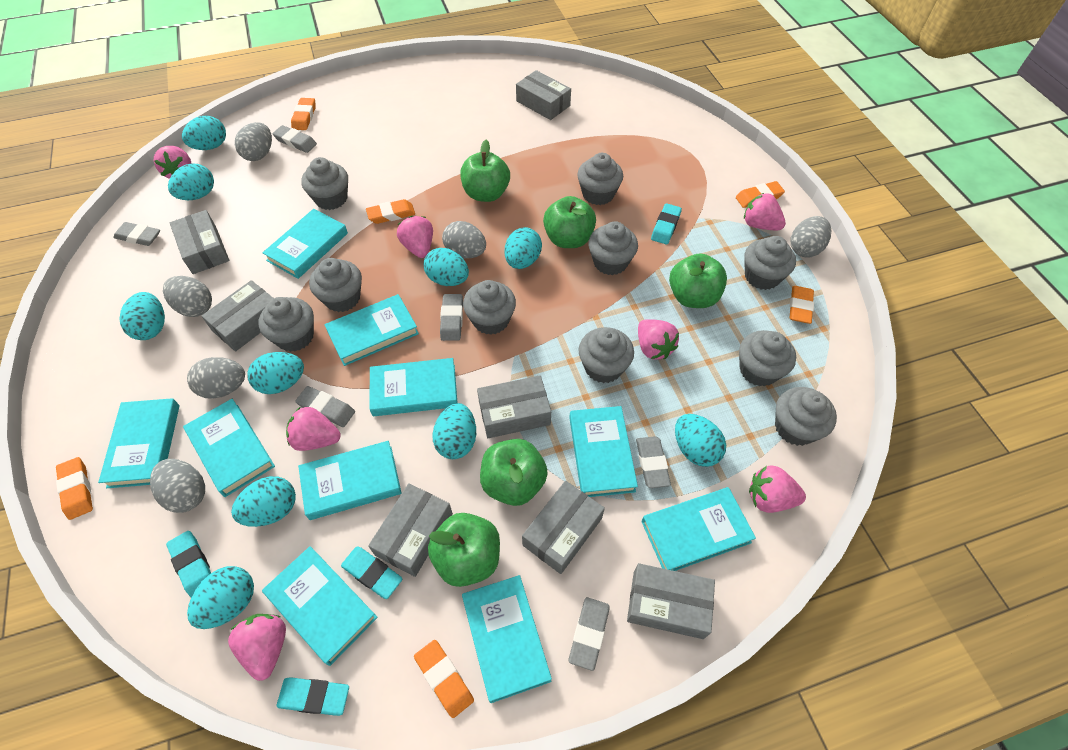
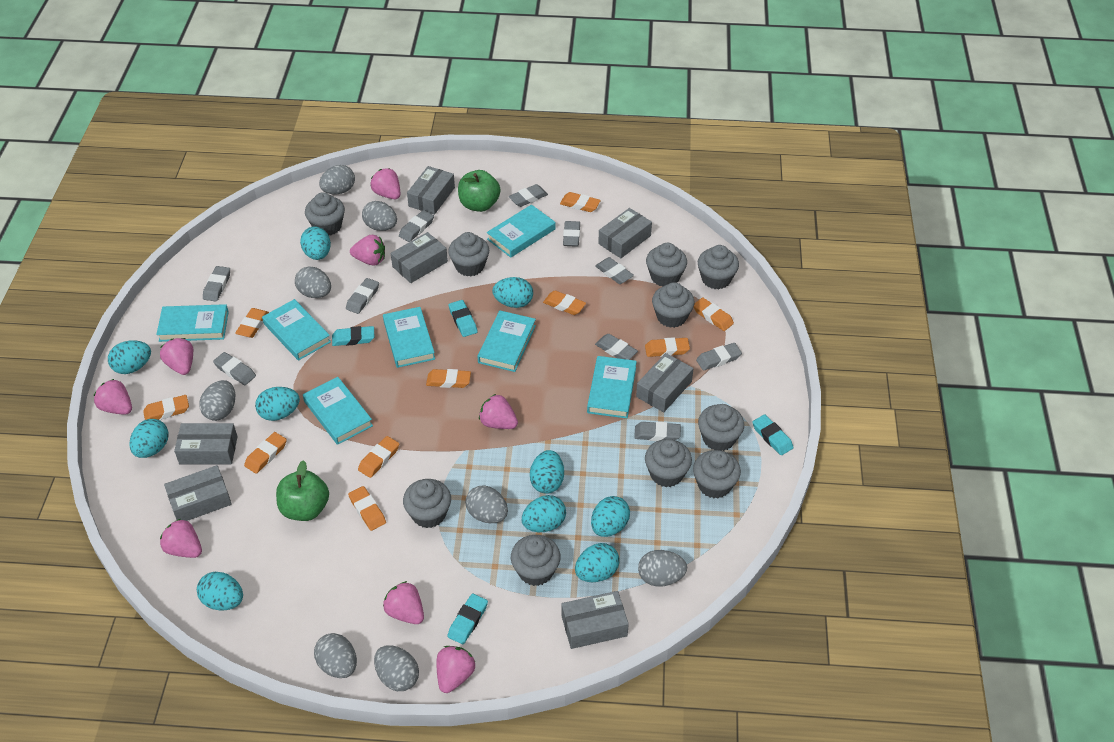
green apple: [428,513,500,587] [460,140,510,202] [480,439,548,506] [543,196,596,248] [669,253,727,308] = 5 -> [276,460,329,521] [458,170,501,212] = 2
grey egg: [150,459,205,513] [163,276,212,317] [187,357,245,399] [235,122,272,161] [442,221,486,258] [791,216,831,258] = 6 -> [199,380,235,421] [295,266,331,298] [314,633,357,678] [319,165,355,194] [362,201,397,231] [374,645,419,691] [466,486,508,523] [638,550,687,587] = 8
grey eraser: [113,222,160,246] [273,125,317,153] [295,386,355,427] [440,294,463,341] [569,597,610,671] [636,436,671,488] = 6 -> [203,266,230,301] [213,352,256,385] [346,278,379,314] [399,210,434,242] [509,184,548,207] [563,221,580,247] [595,257,634,284] [595,334,638,360] [634,422,681,441] [696,343,742,371] = 10
orange eraser: [56,457,93,520] [291,98,316,130] [366,199,415,224] [414,640,474,718] [736,181,785,208] [790,286,814,324] = 6 -> [143,395,189,420] [235,308,269,338] [244,432,287,474] [348,486,386,531] [358,436,399,478] [426,369,471,388] [543,291,586,315] [560,192,601,212] [645,337,690,357] [694,297,734,331] = 10
pink strawberry: [154,146,191,179] [228,614,286,681] [286,407,341,451] [397,216,433,258] [638,319,679,360] [744,193,786,230] [749,465,806,513] = 7 -> [94,379,132,415] [160,338,193,375] [160,519,202,558] [350,235,385,265] [371,168,400,199] [383,581,424,624] [437,646,475,693] [479,394,518,429] = 8
turquoise book: [98,398,180,488] [183,399,275,497] [262,209,348,279] [262,546,378,666] [298,441,402,520] [324,294,419,366] [370,358,458,416] [462,575,552,703] [569,406,638,497] [641,487,756,571] = 10 -> [156,304,229,342] [262,299,331,361] [303,377,373,445] [383,307,435,368] [478,310,536,372] [487,205,556,258] [587,356,637,418] = 7

